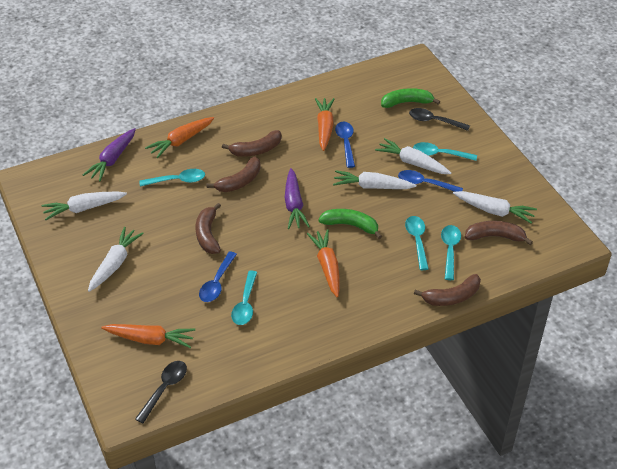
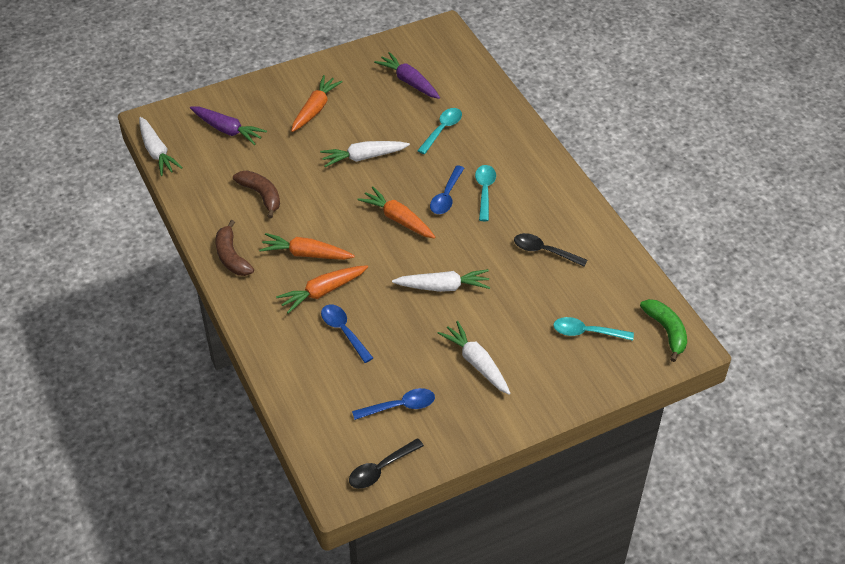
brown banana: [196,203,221,254] [206,157,261,192] [222,130,282,157] [414,274,481,306] [465,221,533,245] = 5 -> [216,220,254,276] [233,170,280,219] = 2
green banana: [318,209,382,239] [381,88,441,108] = 2 -> [640,299,687,362] = 1
turquoise spoon: [139,169,205,187] [231,270,257,325] [405,216,429,270] [413,142,477,161] [441,225,461,280] = 5 -> [417,108,462,154] [475,165,496,221] [553,317,634,341] = 3
white carrot: [41,192,127,220] [88,227,144,292] [333,170,416,189] [375,138,451,174] [453,191,537,224] = 5 -> [139,117,183,176] [320,141,410,167] [392,269,490,292] [437,321,511,395] = 4

